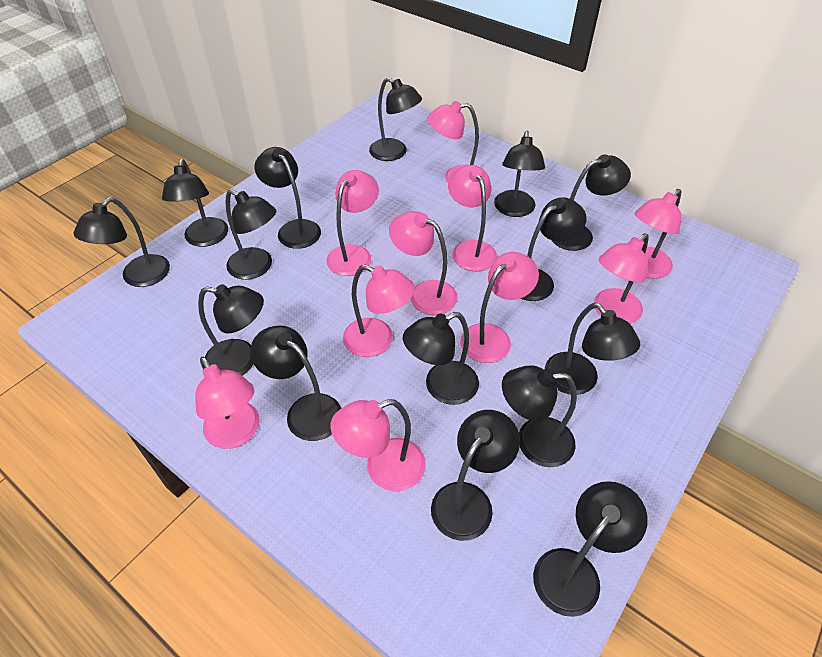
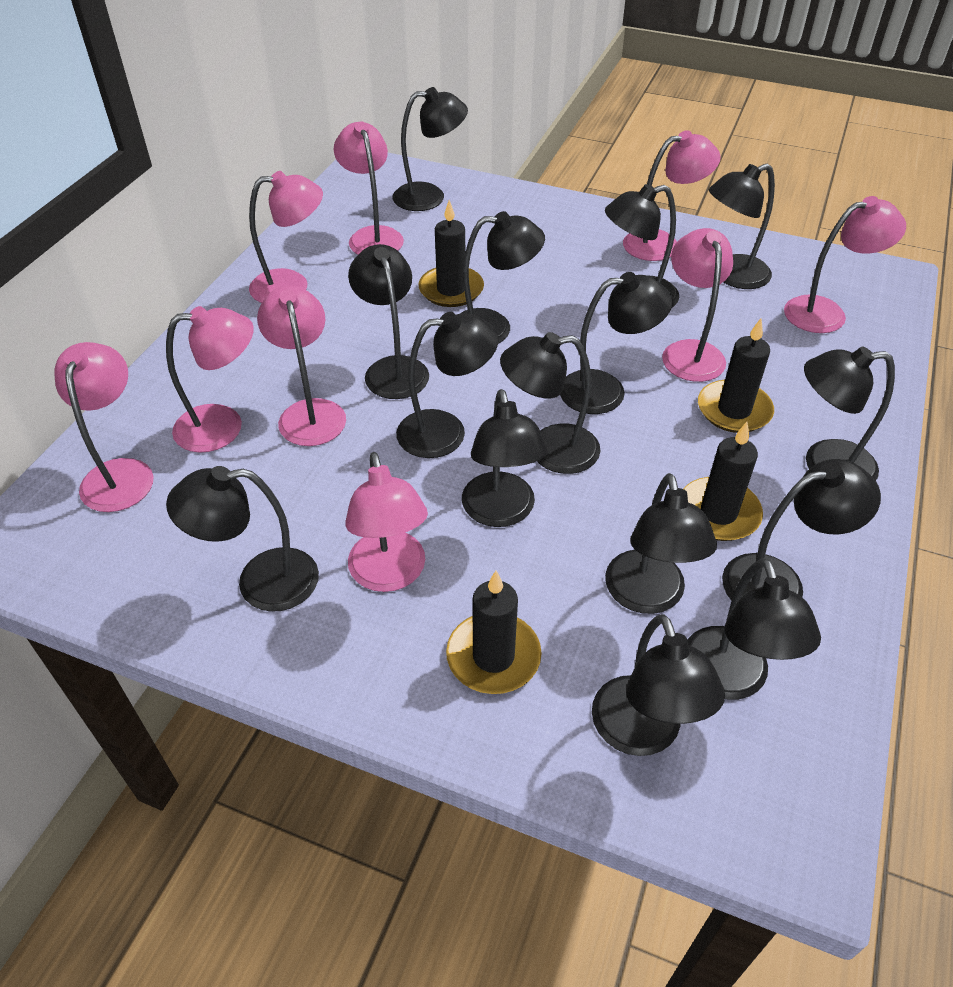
black candle: none = 0 -> [419,200,484,307] [446,571,542,694] [684,422,763,541] [698,318,774,433] = 4
pink lamp: [195,357,260,449] [326,170,379,276] [331,399,425,491] [343,264,415,357] [389,211,458,315] [428,101,479,183] [448,165,497,271] [460,252,539,363] [594,233,648,324] [635,189,681,279] = 10 -> [54,342,154,512] [166,306,254,453] [249,171,323,303] [257,285,346,446] [334,121,404,255] [345,452,428,592] [623,130,721,261] [662,228,733,382] [784,196,906,333] = 9

